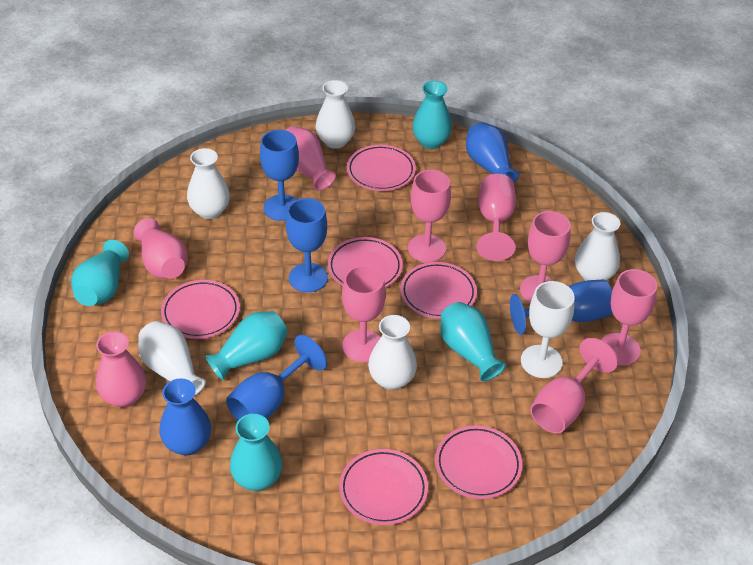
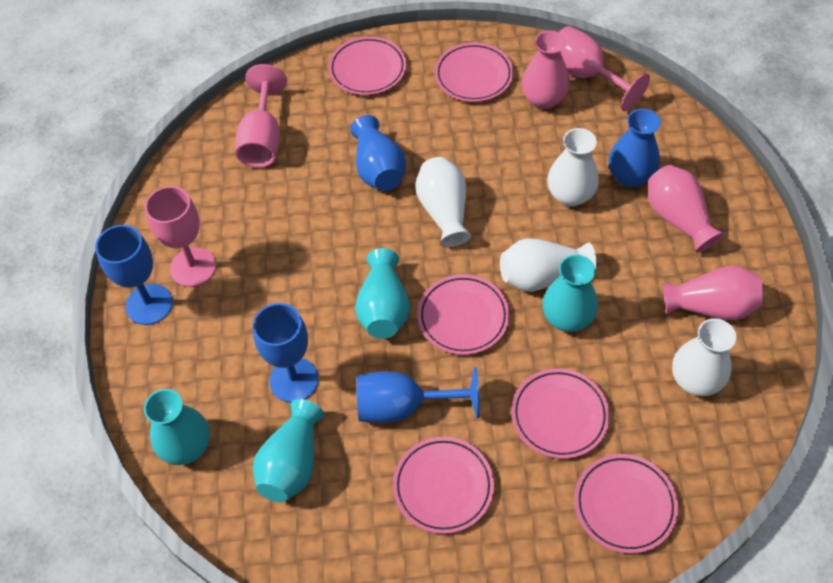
blue goblet: [226,335,327,421] [260,130,299,221] [286,198,328,292] [510,279,613,335] = 4 -> [95,225,173,325] [253,303,318,402] [357,367,480,423] = 3
pink goblet: [342,265,386,362] [408,170,451,262] [477,174,516,261] [520,211,571,303] [530,338,618,434] [601,269,657,366] = 6 -> [145,186,216,287] [236,64,287,168] [559,26,650,111] = 3
turquoise vase: [71,240,129,306] [205,311,288,380] [230,414,283,491] [412,81,452,149] [440,302,506,381] = 5 -> [144,389,210,465] [253,399,324,502] [355,248,410,339] [542,255,598,332] = 4
white goblet: [521,281,575,378] = 1 -> none = 0
white vase: [138,321,206,396] [187,148,230,219] [316,80,355,149] [368,315,417,390] [575,212,620,281] = 5 -> [415,157,472,247] [500,238,596,292] [548,128,599,207] [672,319,736,396] = 4

